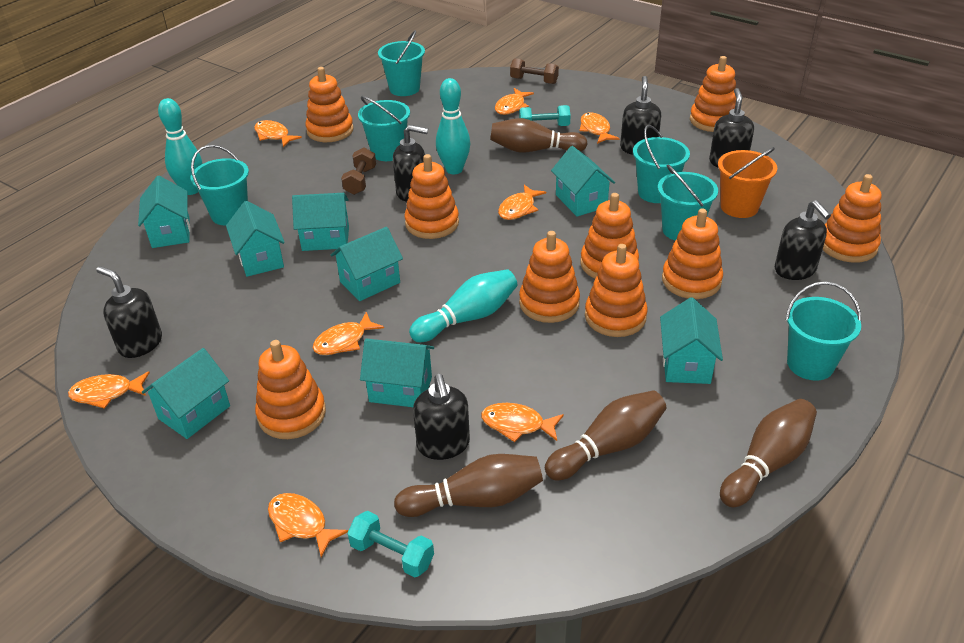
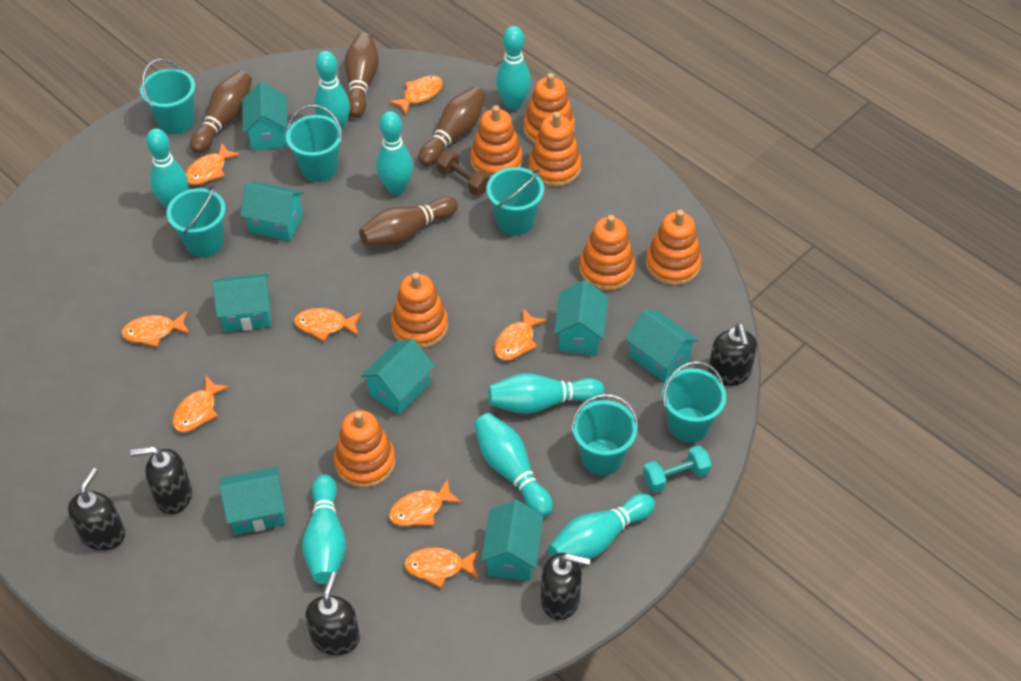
black soap dispenser: [96,266,162,358] [393,125,428,202] [413,374,470,460] [620,76,661,155] [709,88,754,167] [775,200,831,280] = 6 -> [68,468,125,551] [131,446,192,514] [305,572,360,655] [541,553,590,620] [708,323,757,386] = 5
brown dumbbell: [341,148,376,195] [510,58,559,84] = 2 -> [437,150,490,195] = 1
orange bucket: [718,147,777,218] = 1 -> none = 0
orange stacking toy: [255,340,326,439] [305,67,354,142] [405,154,459,239] [519,231,580,323] [581,193,639,279] [585,244,647,337] [662,208,723,299] [690,56,736,132] [823,174,881,263] = 9 -> [334,410,395,488] [391,272,448,349] [470,105,522,178] [524,73,575,144] [529,112,581,187] [579,215,635,291] [646,210,702,286] = 7
turquoise bowling pin: [158,98,202,195] [409,269,517,342] [436,78,470,174] = 3 -> [146,128,188,208] [302,474,346,584] [314,51,350,132] [376,111,413,195] [474,413,553,517] [488,373,604,414] [496,26,531,110] [548,494,655,559] = 8
turquoise dumbbell: [348,511,434,577] [519,105,571,126] = 2 -> [643,445,712,493] = 1

